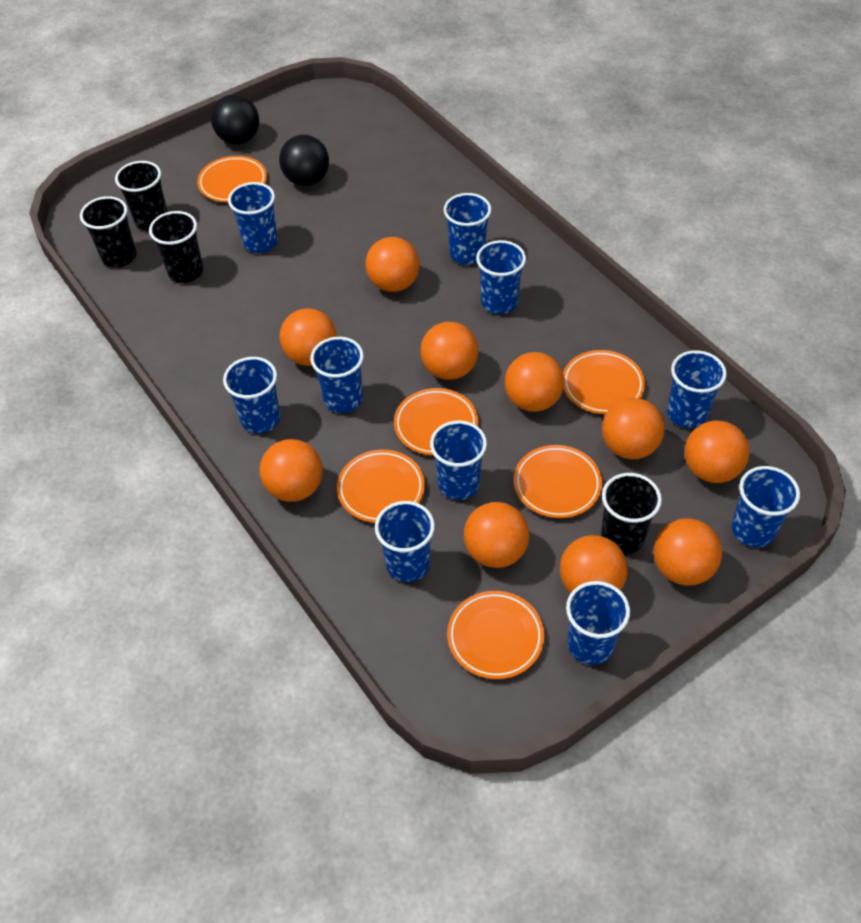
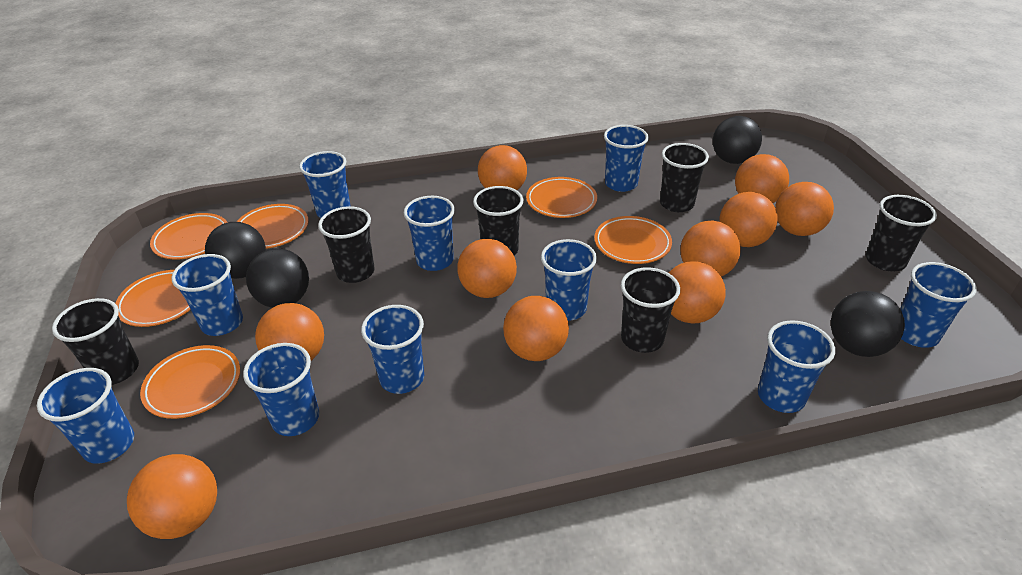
black ball: [211,94,259,145] [279,135,329,186] = 2 -> [205,222,266,279] [246,248,309,308] [713,116,762,164] [831,291,905,357] = 4
black cup: [80,196,137,268] [115,161,168,231] [149,211,203,283] [601,473,662,554] = 4 -> [52,298,139,385] [318,206,375,283] [473,186,523,255] [621,267,680,353] [660,143,709,212] [866,195,937,271] = 6

